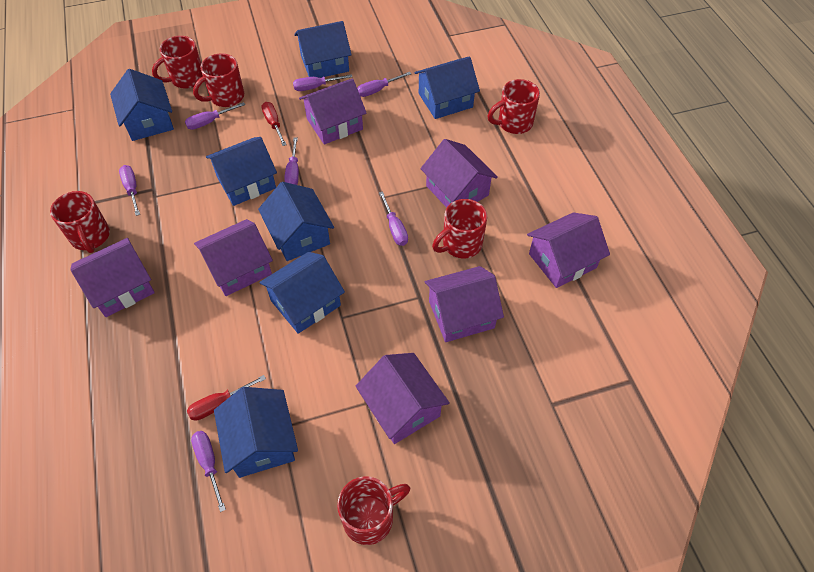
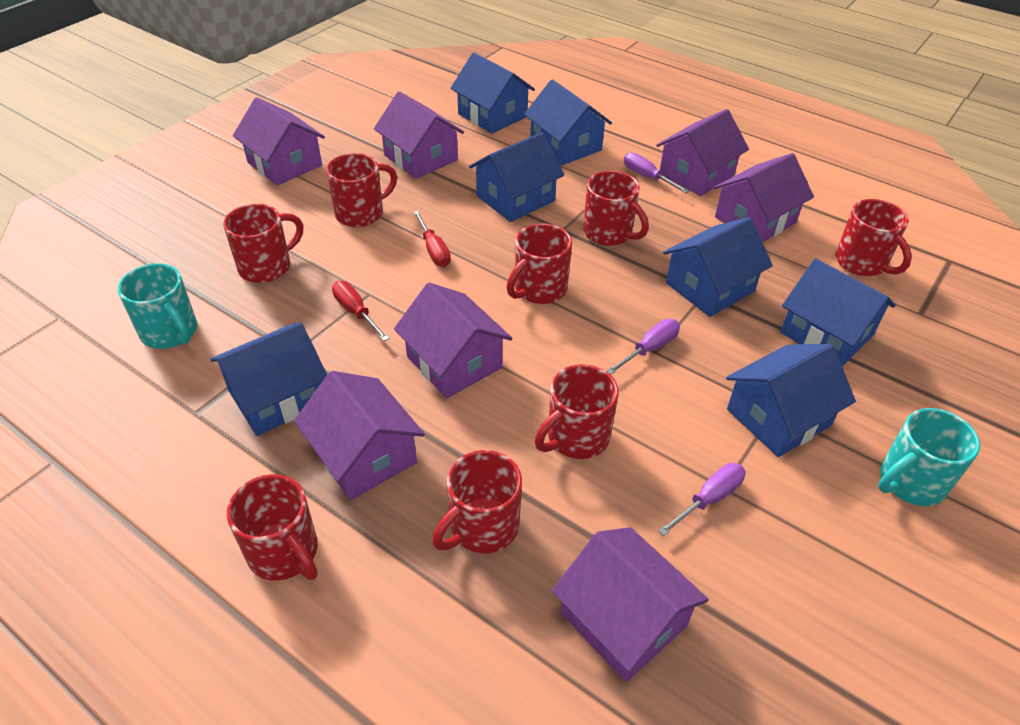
purple screwdriver: [119,165,140,216] [185,102,245,130] [191,431,226,512] [284,137,299,185] [293,74,352,91] [357,72,411,97] [379,192,408,246] = 7 -> [606,319,680,375] [624,152,689,193] [658,463,746,536] = 3
red mug: [50,191,110,253] [152,36,203,89] [193,53,244,107] [337,476,410,545] [432,199,487,259] [488,79,540,134] = 6 -> [223,204,303,283] [227,474,318,581] [326,153,397,227] [432,450,522,553] [506,223,572,304] [534,364,619,459] [583,171,649,246] [836,199,912,276] = 8
turquoise mug: none = 0 -> [117,263,197,349] [878,408,980,506] = 2

